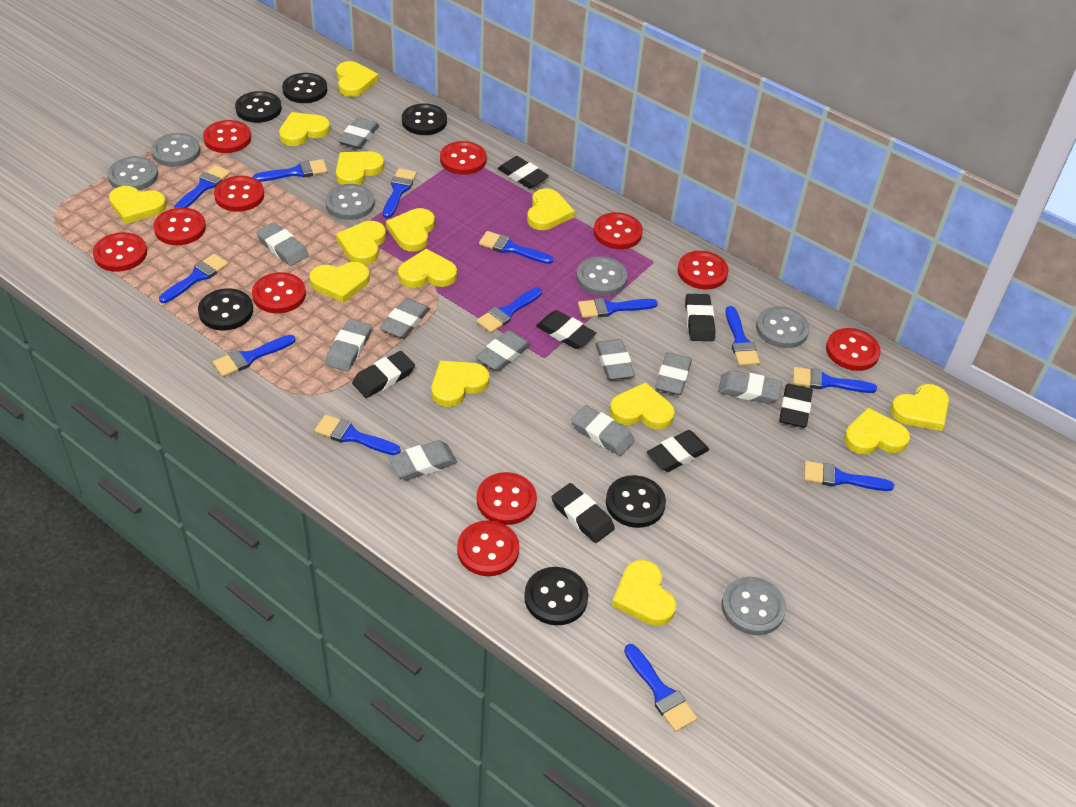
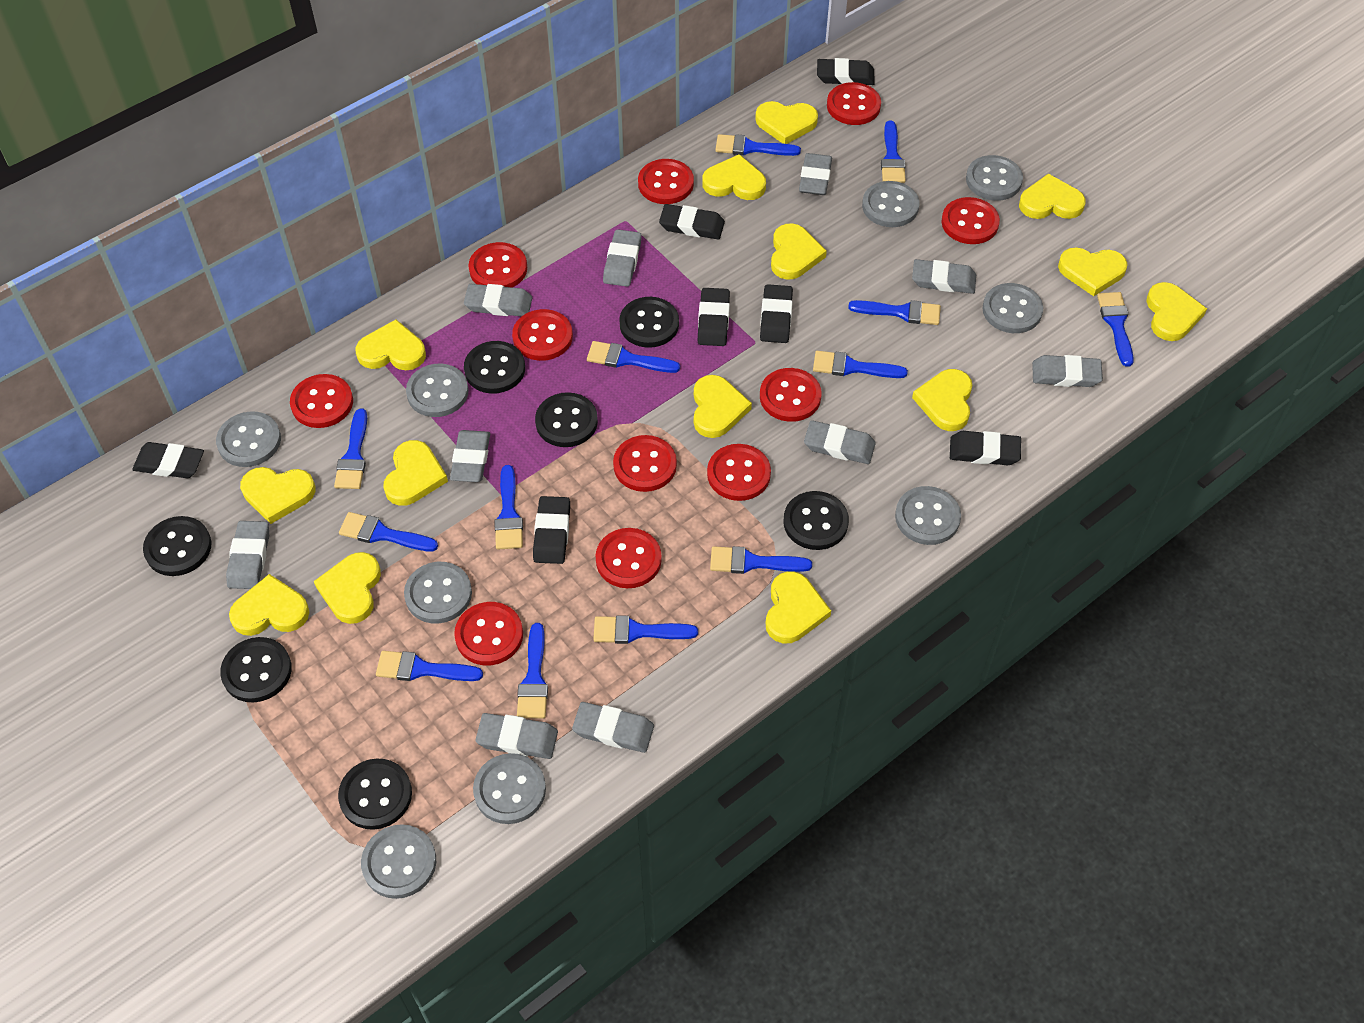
black button: [198,288,253,331] [235,91,282,123] [282,73,327,103] [402,104,447,135] [524,567,588,625] [606,475,666,528] = 6 -> [143,516,211,576] [220,637,292,703] [338,759,412,830] [464,341,525,394] [535,392,598,447] [619,297,679,348] [783,491,849,550] = 7
grey button: [107,156,158,190] [151,133,201,167] [325,184,375,220] [576,256,627,296] [721,577,786,635] [756,306,809,348] = 6 -> [216,411,281,467] [361,824,436,899] [404,562,472,624] [406,364,469,417] [473,753,546,824] [862,181,919,227] [895,486,961,545] [966,155,1023,201] [982,283,1043,333] = 9

